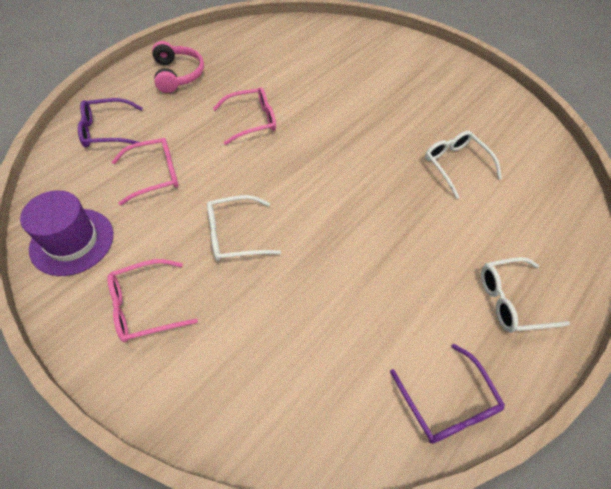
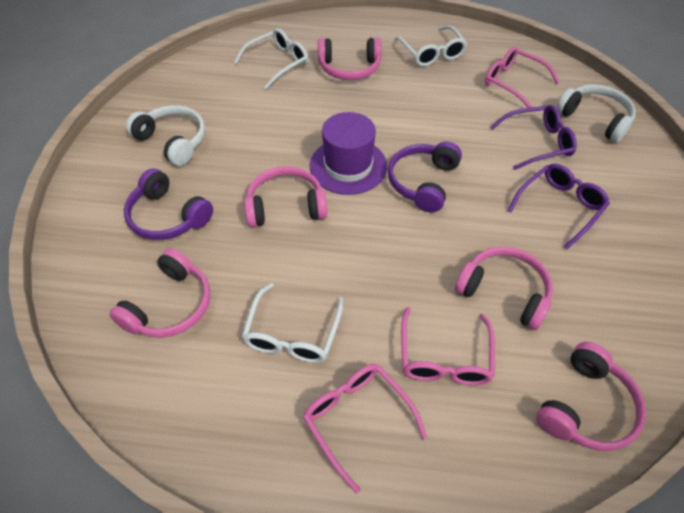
pink headphones: [152,41,204,93] = 1 -> [110,248,210,338] [244,166,327,227] [318,38,382,80] [455,247,553,330] [536,342,646,451] = 5
purple headphones: none = 0 -> [124,169,213,240] [388,142,462,212] = 2
white headphones: none = 0 -> [126,105,205,166] [556,84,636,142] = 2

